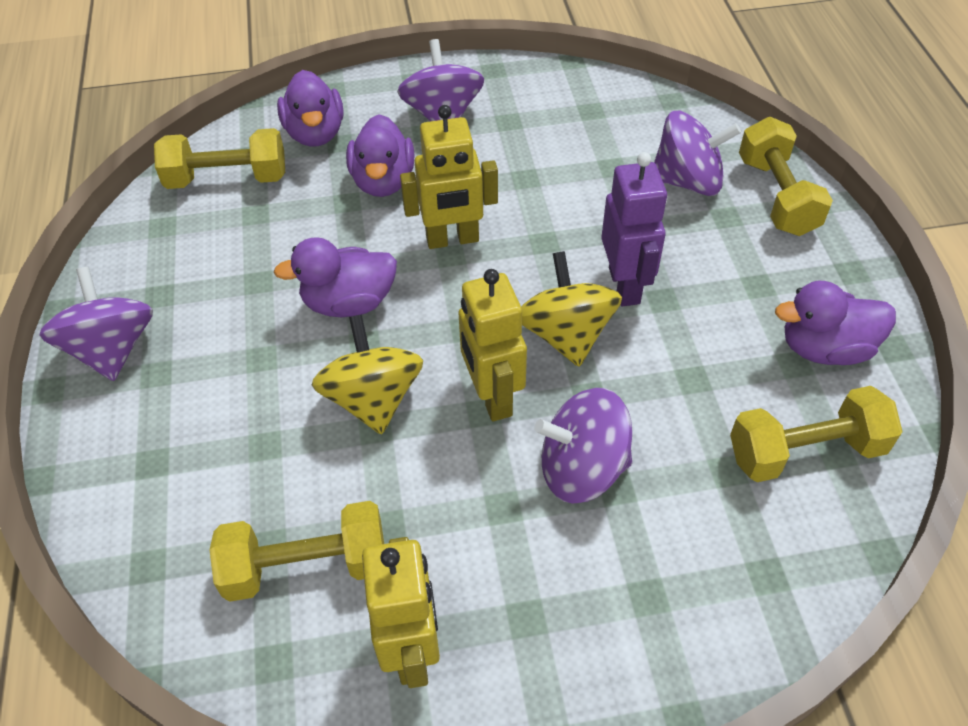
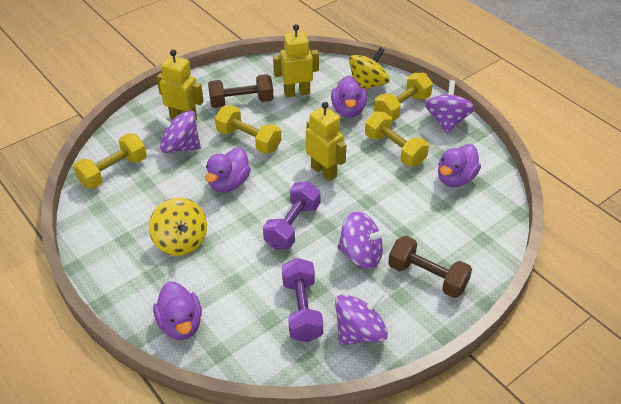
brown dumbbell: none = 0 -> [208,74,274,108] [388,236,472,298] = 2
purple dumbbell: none = 0 -> [263,181,321,249] [282,258,323,342] = 2
purple robot: [601,152,667,306] = 1 -> none = 0

